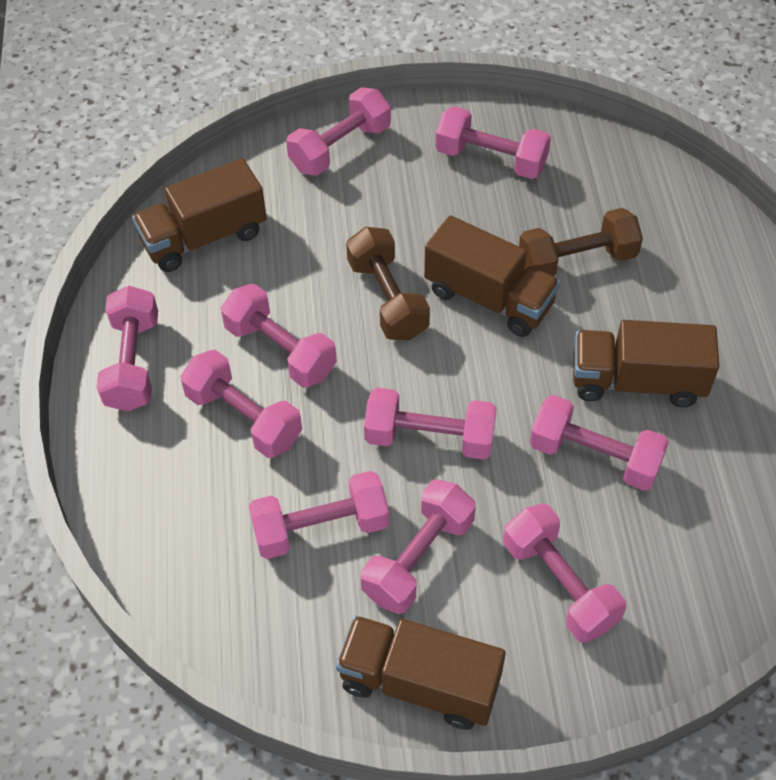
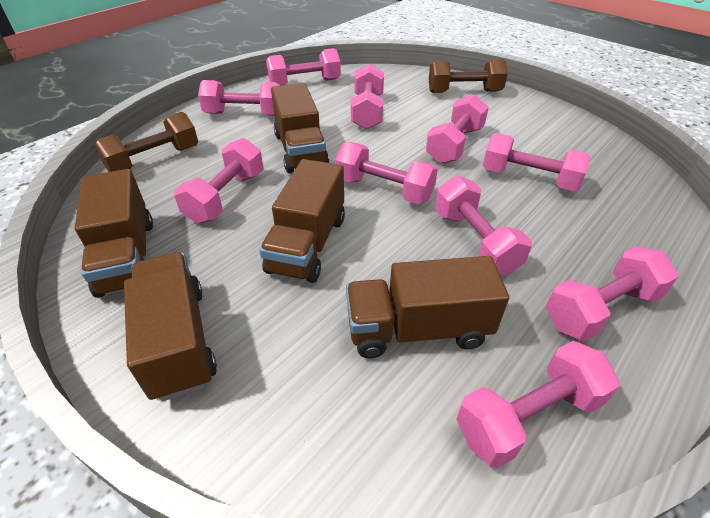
brown truck: [132,158,267,272] [336,616,506,730] [424,215,560,337] [573,320,719,407] = 4 -> [75,169,153,298] [124,252,217,401] [259,159,345,283] [271,83,329,173] [346,256,509,358] = 5

